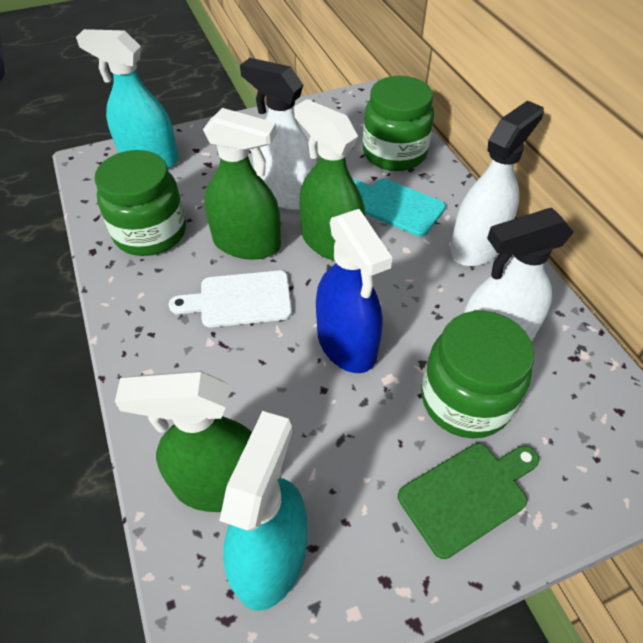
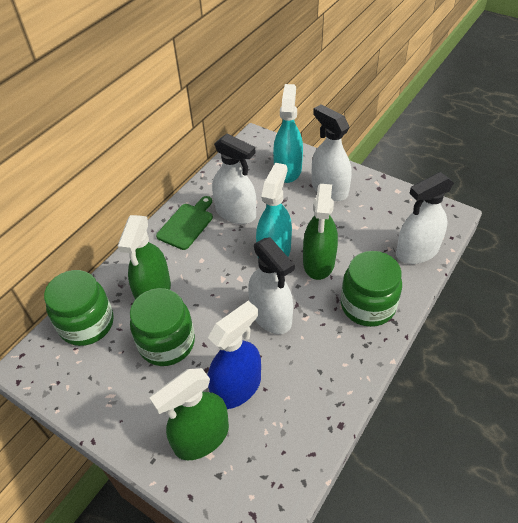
turquoise cutting board: [353,178,446,237] = 1 -> none = 0
white cutting board: [169,270,292,327] = 1 -> none = 0
white spray bottle: [240,58,317,210] [450,100,544,266] [464,208,574,342] = 3 -> [212,133,256,224] [248,237,294,334] [312,104,351,201] [396,172,454,264] = 4

